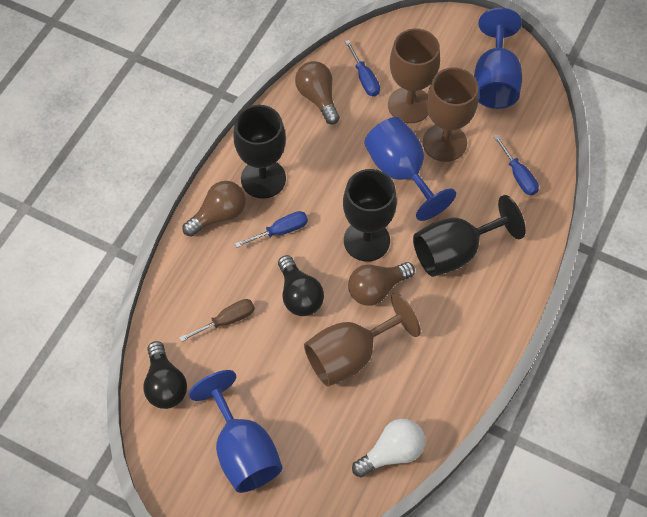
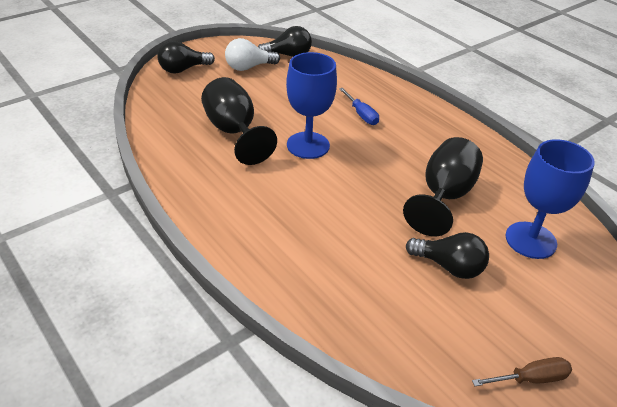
black goblet: [233,105,286,199] [343,169,397,262] [413,195,526,277] = 3 -> [201,77,277,165] [403,137,483,237] = 2
black light bulb: [143,341,187,409] [278,255,324,316] = 2 -> [157,40,215,74] [258,26,312,57] [406,232,489,279] = 3
blue goblet: [189,370,283,493] [364,117,456,221] [474,8,522,109] = 3 -> [286,52,337,159] [505,139,595,259] = 2
blue screwdriver: [235,211,308,248] [345,40,380,96] [494,135,539,195] = 3 -> [339,88,379,125] = 1
brown goblet: [304,293,421,387] [388,29,440,123] [423,67,479,162] = 3 -> none = 0
brown light bulb: [182,181,246,237] [295,61,340,125] [348,262,415,306] = 3 -> none = 0

